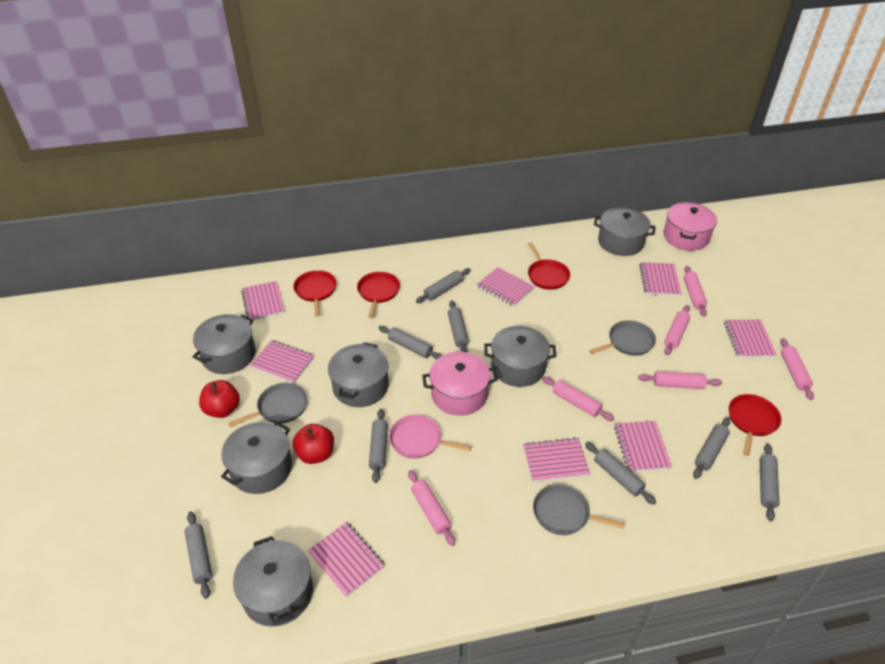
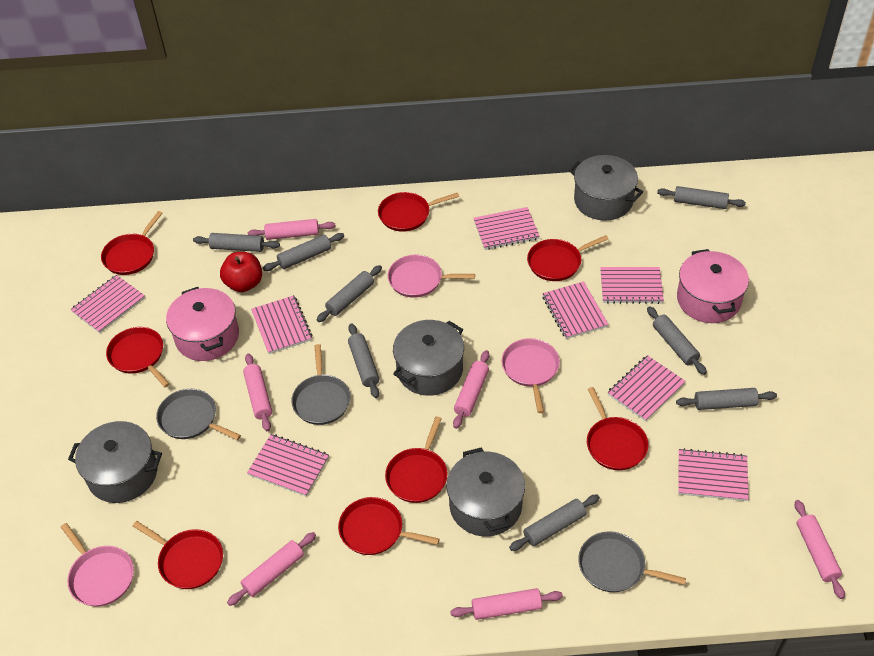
grey pot: [192,314,256,374] [221,421,292,494] [233,536,313,626] [328,342,388,407] [484,326,557,387] [594,207,655,256] = 6 -> [68,421,162,503] [393,320,464,396] [447,447,525,536] [569,155,643,221] = 4
pink pan: [389,415,471,459] = 1 -> [61,523,134,607] [387,255,475,298] [502,338,560,413] = 3
red apple: [199,380,240,418] [293,424,334,464] = 2 -> [220,252,262,292] = 1
red pan: [293,270,337,317] [357,272,400,318] [528,242,570,290] [729,394,782,456] = 4 -> [101,211,163,275] [106,327,170,387] [133,521,223,589] [338,497,440,555] [378,192,459,232] [385,416,448,503] [527,235,608,281] [587,387,649,470] = 8

